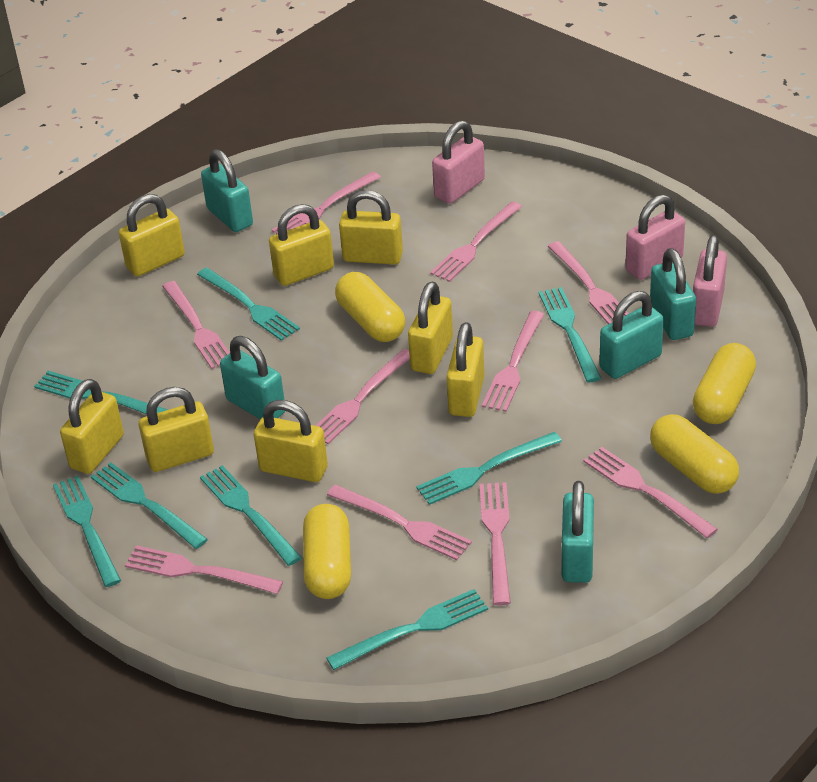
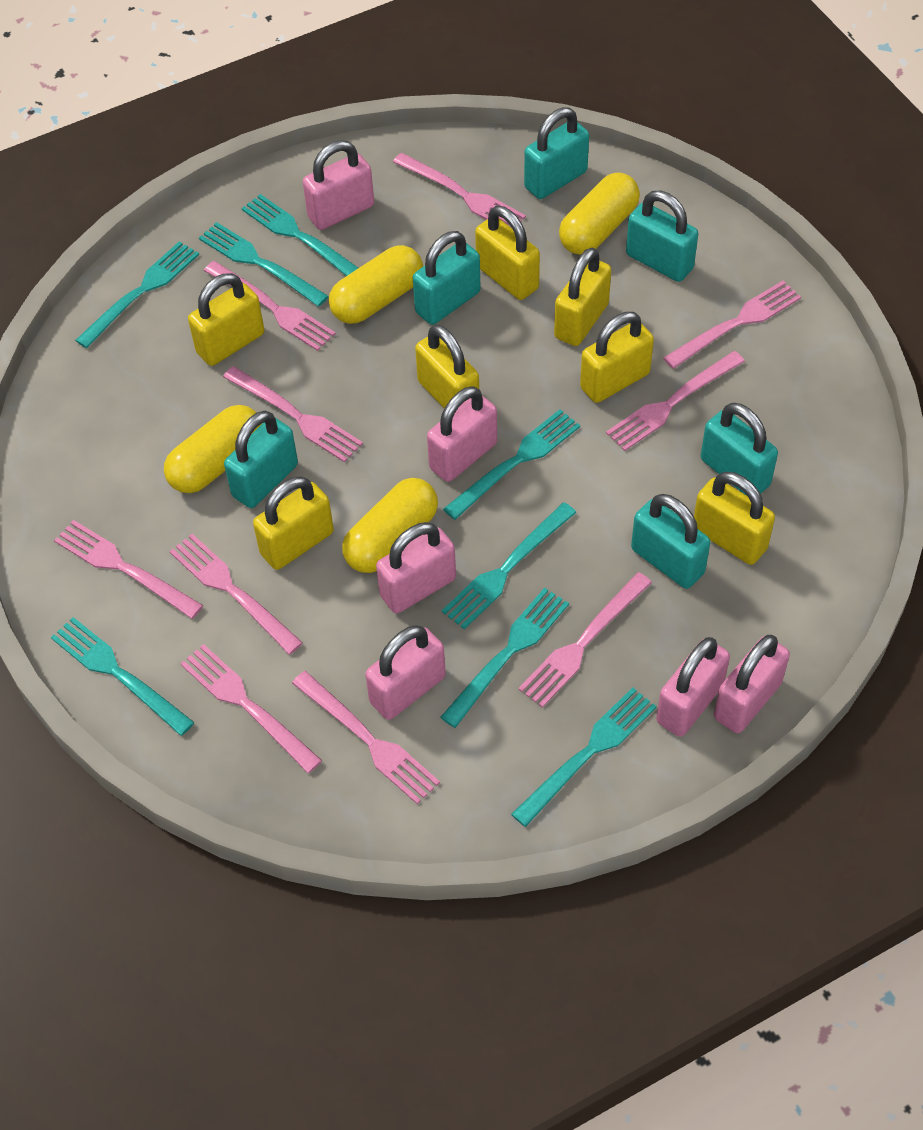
pink padlock: [432,120,485,204] [625,195,685,280] [693,235,727,327] = 3 -> [303,140,374,230] [365,625,446,720] [376,522,456,613] [427,386,497,482] [656,637,730,737] [714,635,790,733] = 6
turquoise padlock: [201,149,253,232] [220,336,285,419] [562,481,594,583] [600,291,664,379] [650,248,696,340] = 5 -> [224,411,298,508] [413,231,481,325] [524,107,589,199] [626,191,698,282] [631,494,710,589] [701,403,778,496] = 6
yellow padlock: [60,379,124,474] [119,194,185,277] [139,387,214,472] [254,400,328,482] [269,204,334,286] [339,190,403,265] [408,282,453,374] [446,322,484,417] = 8 -> [188,273,264,366] [253,476,334,570] [415,325,479,408] [475,206,540,300] [554,248,611,346] [580,312,654,403] [694,472,775,565] = 7

